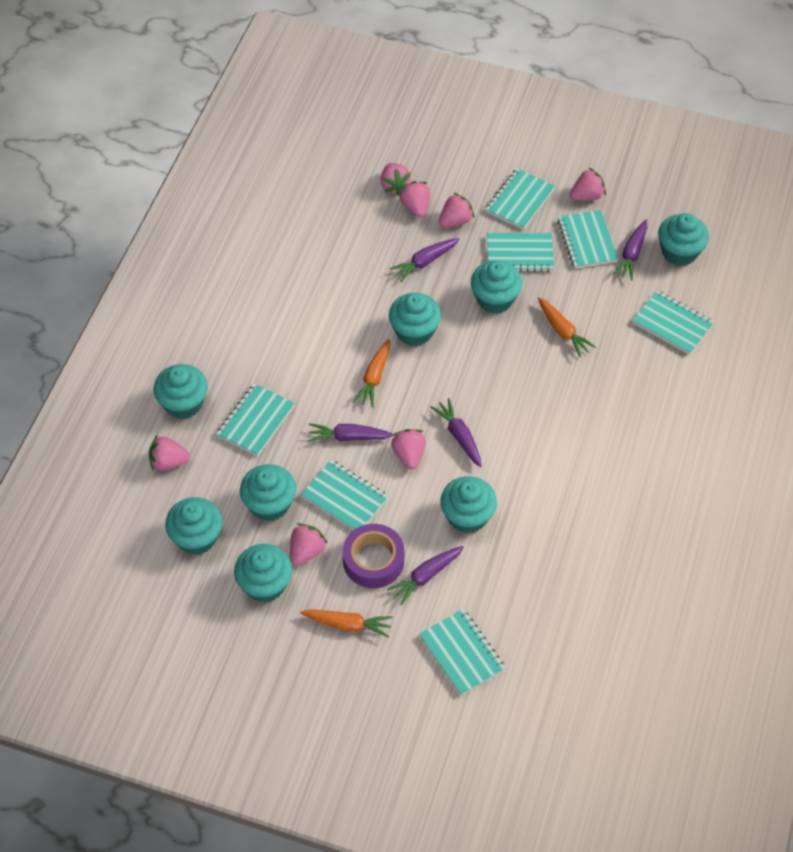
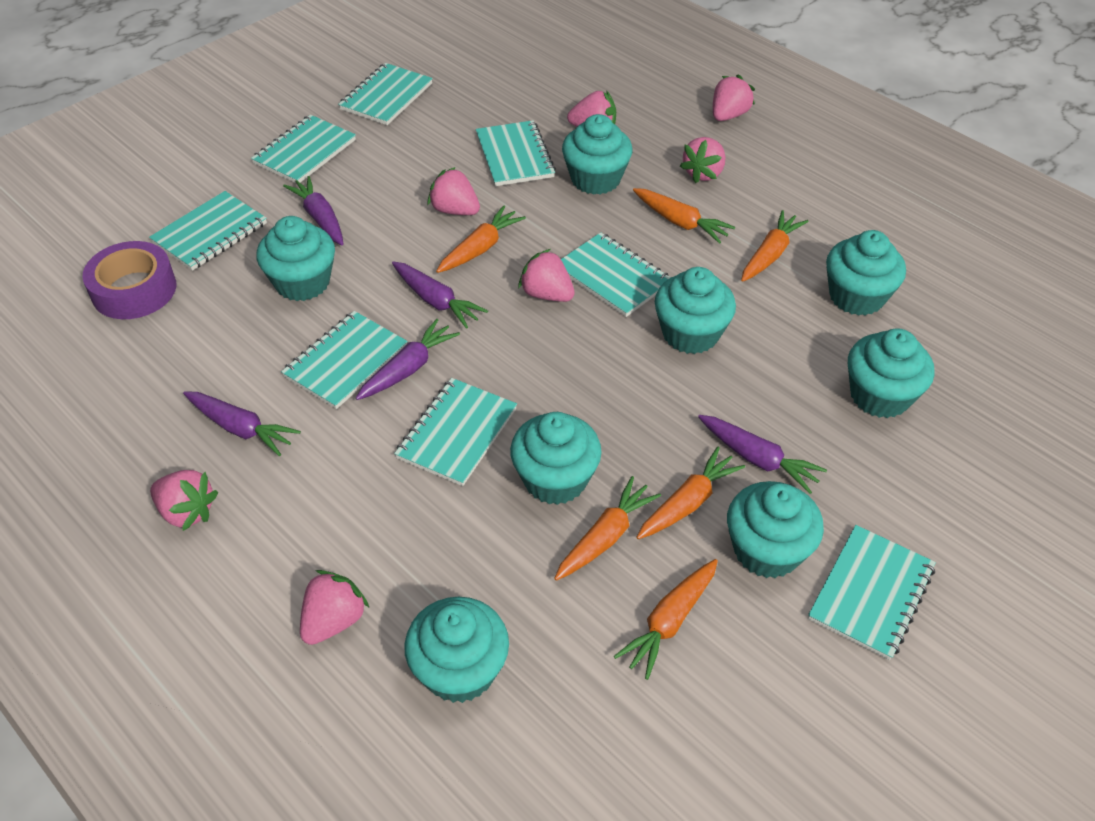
orange carrot: [300,609,393,638] [353,339,390,408] [538,297,596,357] = 3 -> [436,205,526,273] [554,476,661,581] [614,559,718,680] [633,188,735,244] [636,447,745,539] [741,210,809,282] = 6
turquoise notebook: [217,383,295,456] [301,460,389,530] [419,609,505,696] [486,168,555,230] [487,233,554,272] [557,210,618,269] [632,290,714,355] = 7 -> [149,191,267,271] [251,115,356,184] [281,311,408,409] [338,63,433,125] [394,378,517,486] [476,120,556,186] [561,232,671,317] [808,525,936,660] = 8

